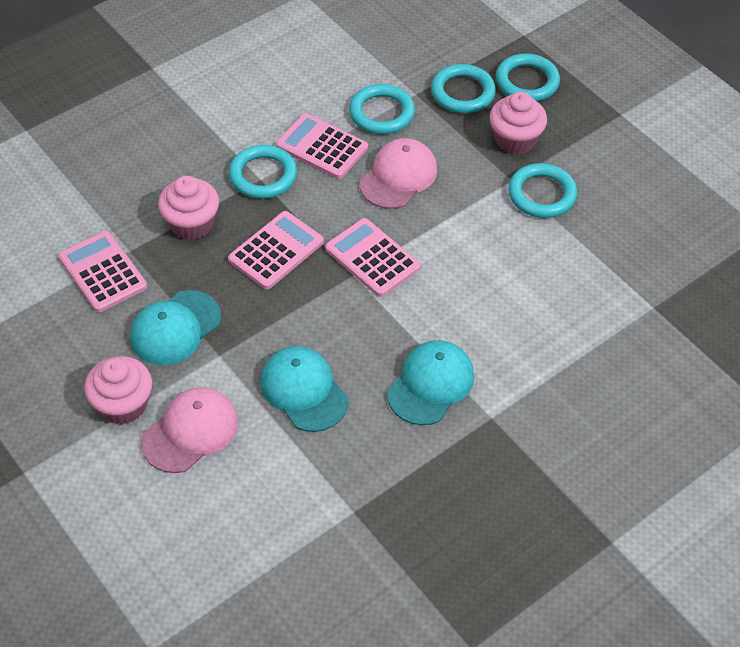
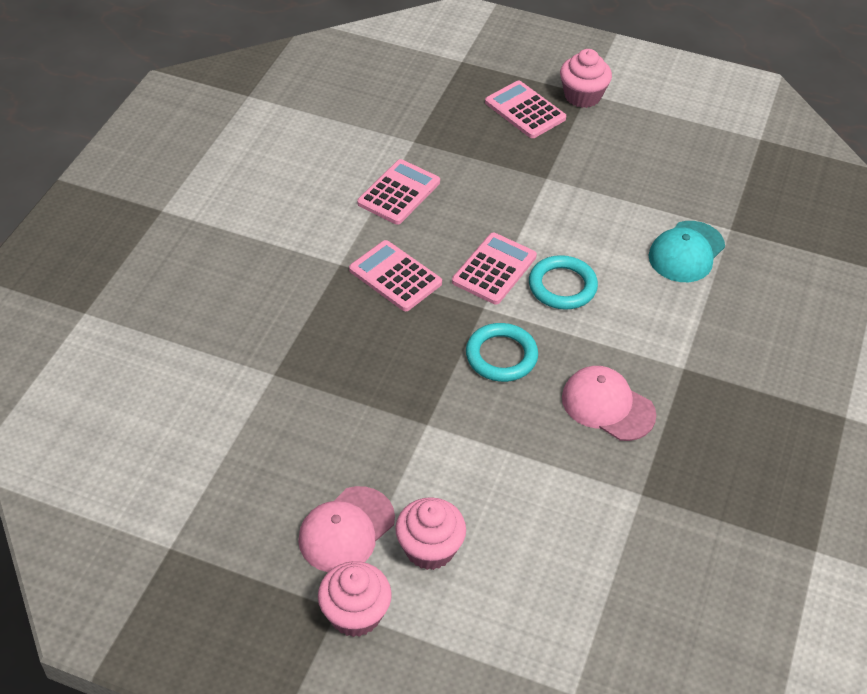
turquoise cap: [130,290,221,365] [260,346,348,432] [387,340,474,425] = 3 -> [649,221,725,282] = 1
turquoise ring: [229,145,297,199] [349,84,415,134] [431,64,496,113] [496,53,560,101] [508,163,577,218] = 5 -> [466,323,538,382] [529,255,598,310] = 2

